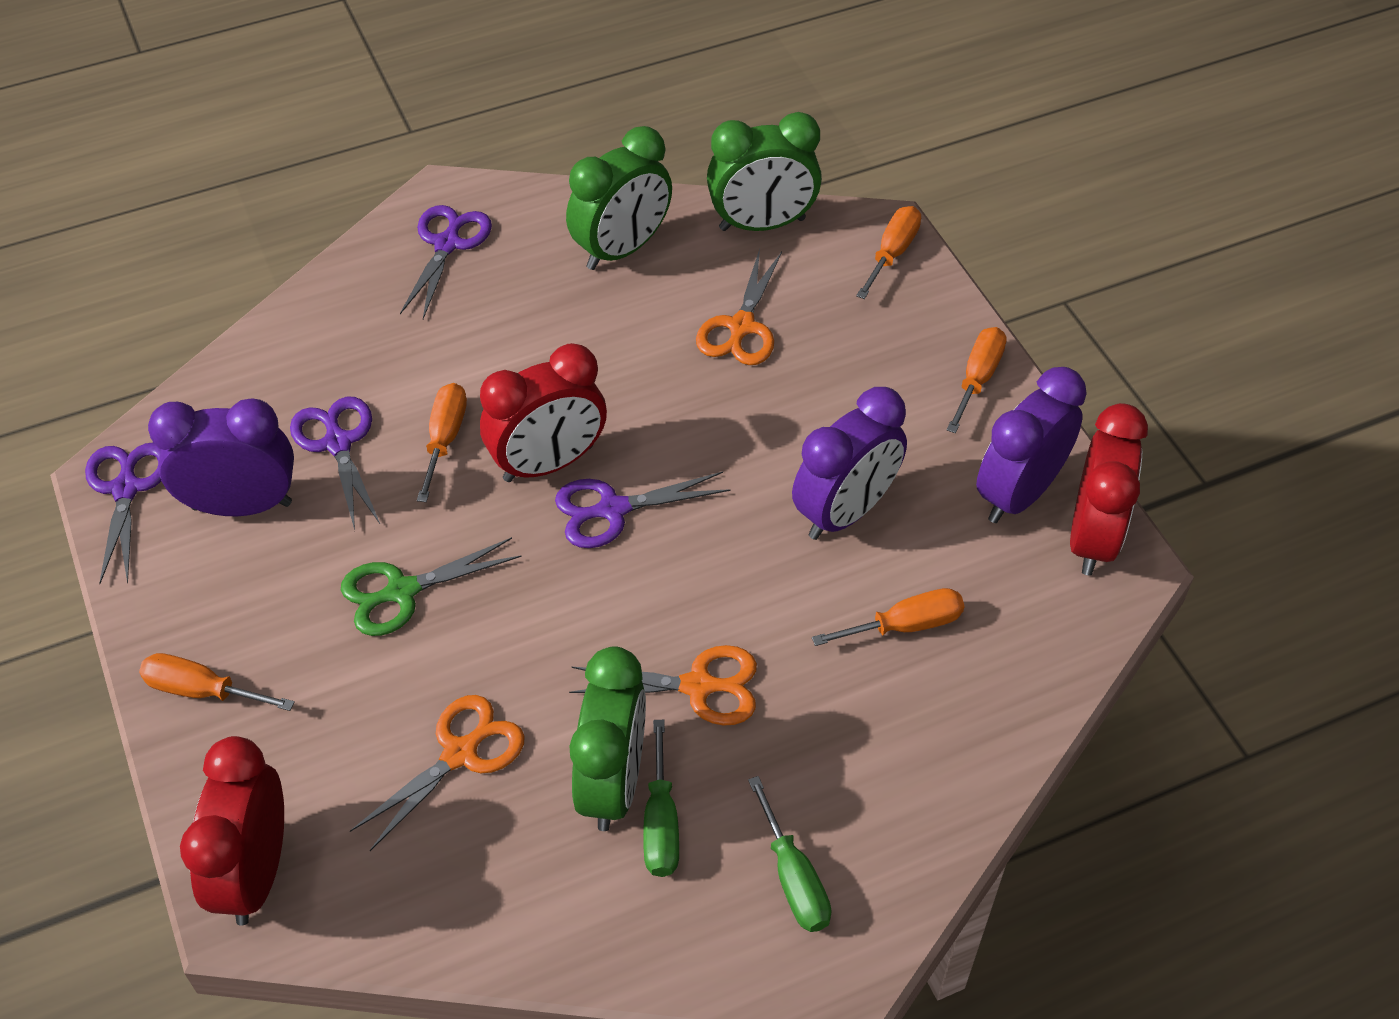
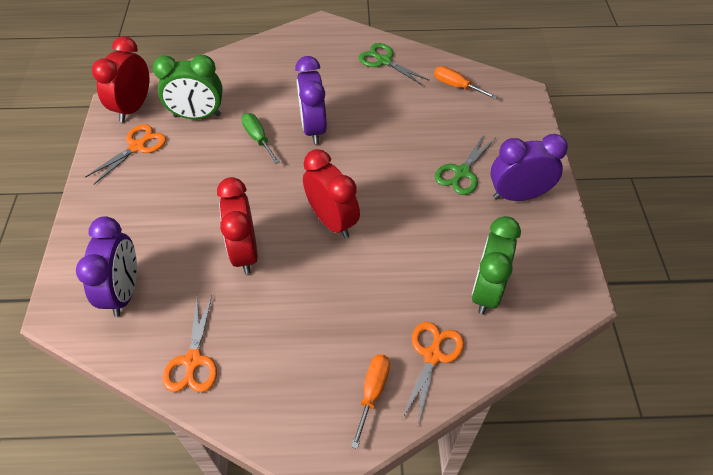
green clock: [566,126,672,270] [569,646,646,831] [707,112,822,231] = 3 -> [153,55,223,119] [471,216,521,314] = 2
green scissors: [341,537,522,636] = 1 -> [359,43,430,86] [435,133,495,195] = 2
green screwdriver: [643,720,679,877] [748,776,831,932] = 2 -> [241,113,280,164] = 1
orange screwdriver: [139,653,295,711] [417,383,467,502] [812,588,964,646] [856,206,921,299] [947,327,1007,433] = 5 -> [351,354,390,449] [434,66,497,99] = 2
purple scissors: [85,443,161,584] [290,397,380,530] [400,205,492,319] [555,471,731,548] = 4 -> none = 0

